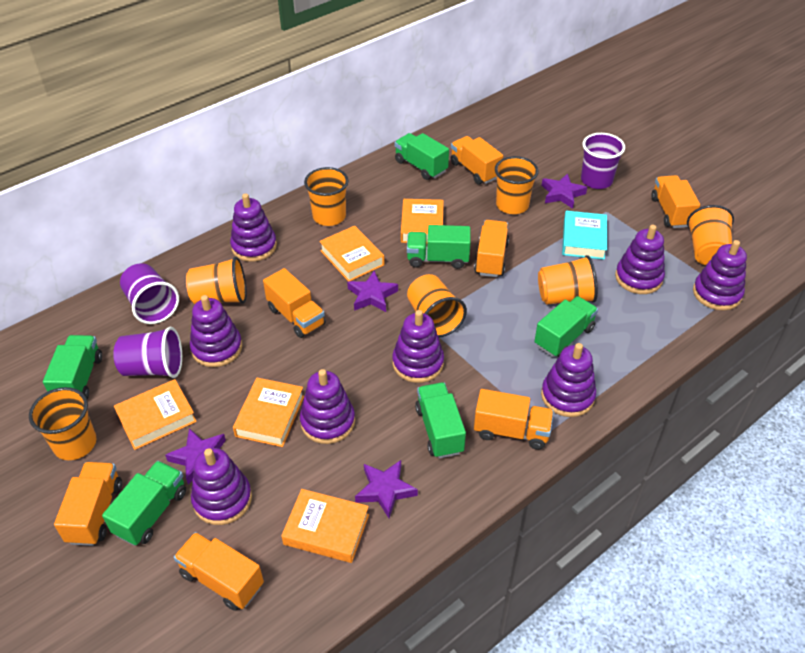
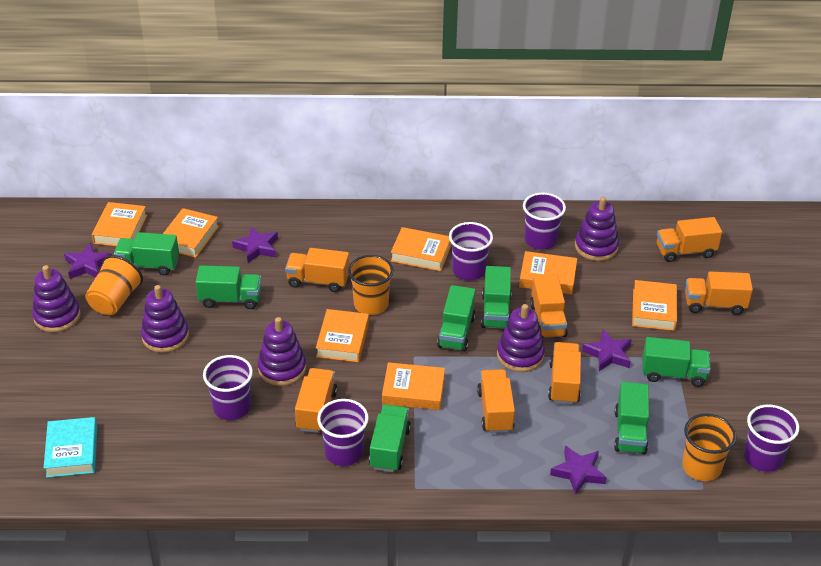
green truck: [43,335,102,399] [102,461,186,546] [395,133,449,180] [407,225,471,269] [415,382,466,458] [534,296,598,357] = 6 -> [114,232,179,275] [196,265,261,309] [369,404,411,472] [437,285,476,352] [481,266,512,328] [614,382,649,454] [642,337,710,387] = 7
orange book: [114,379,197,450] [233,378,304,447] [281,489,369,563] [319,226,385,282] [401,199,444,243] = 5 -> [92,202,147,246] [163,208,219,258] [316,309,369,362] [382,362,445,410] [391,227,451,271] [519,251,577,294] [632,280,677,331] = 7
orange cup: [29,387,97,460] [186,257,247,305] [304,167,349,226] [407,274,467,338] [495,156,539,214] [538,255,598,305] [687,205,734,265] = 7 -> [85,255,143,315] [348,255,394,315] [682,413,737,481] = 3
purple cup: [113,327,182,378] [120,263,179,324] [581,133,625,189] = 3 -> [203,355,253,420] [317,399,369,466] [449,222,493,280] [523,193,566,250] [744,404,799,472] = 5
purple stacking toy: [190,295,242,367] [191,448,252,525] [230,193,277,262] [300,369,355,444] [392,310,444,383] [541,343,596,417] [615,225,665,294] [693,240,747,311] = 8 -> [32,265,81,332] [141,285,189,353] [258,317,306,386] [497,304,545,372] [575,197,619,261] = 5

